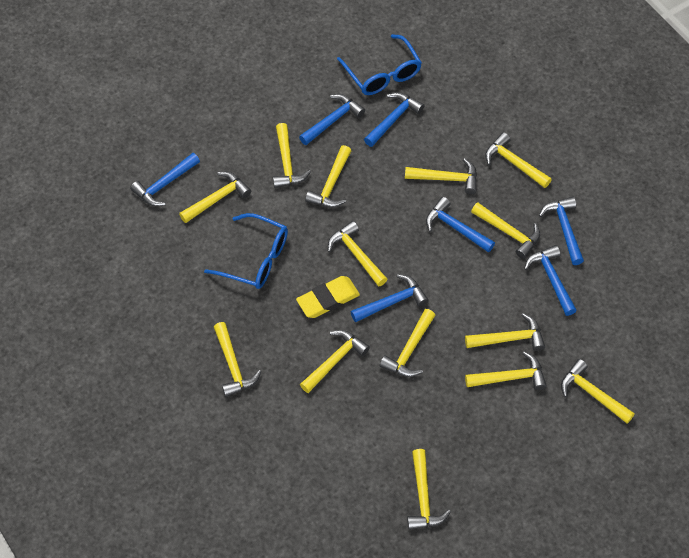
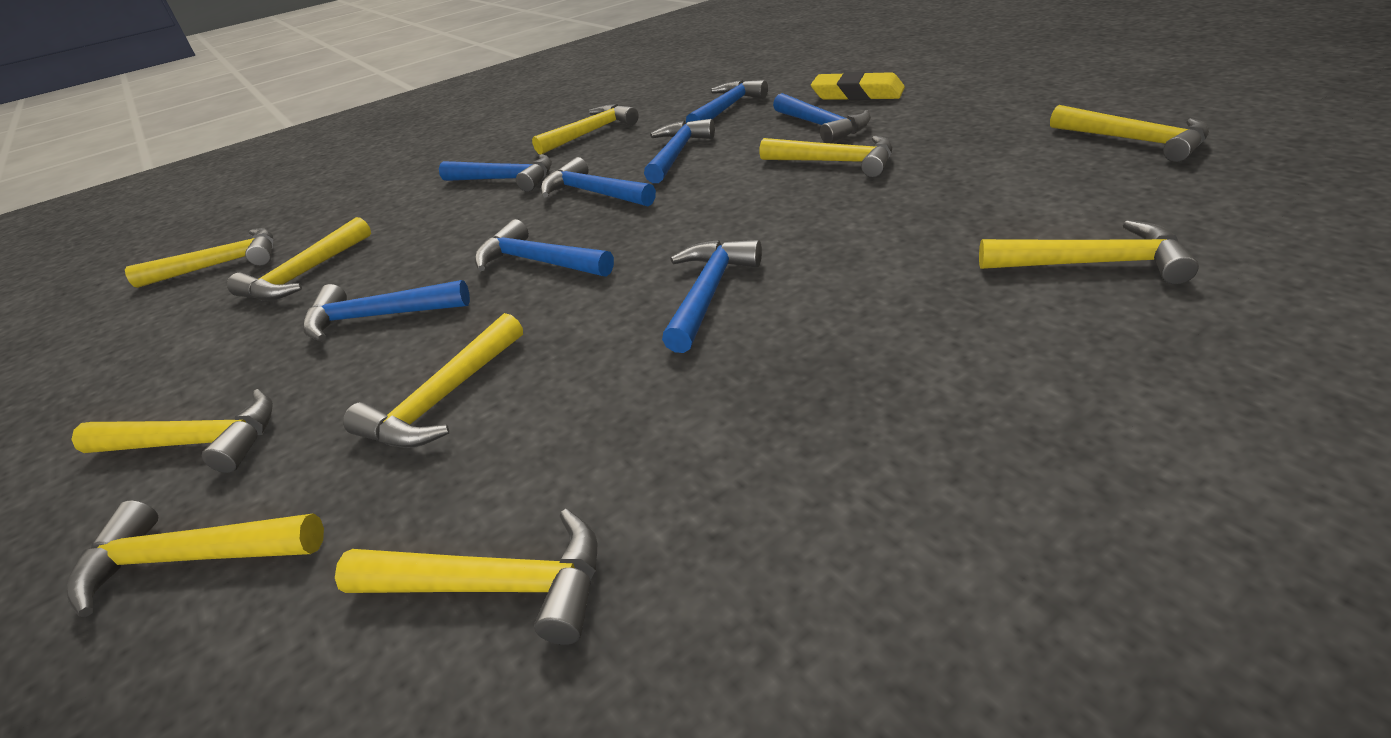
blue glasses: [204,213,288,289] [337,34,422,95] = 2 -> none = 0
blue hammer: [130,153,200,206] [299,94,365,145] [351,274,429,322] [364,92,424,147] [426,197,495,253] [524,245,577,316] [539,197,584,265] = 7 -> [303,280,470,342] [439,154,552,192] [475,219,614,277] [541,157,656,206] [644,119,715,183] [662,240,762,353] [686,80,768,124] [773,93,871,143] = 8
yellow hammer: [179,172,251,223] [214,322,261,397] [273,123,311,188] [300,330,370,393] [305,145,351,208] [328,221,387,287] [380,309,435,377] [405,158,477,194] [407,449,451,530] [465,313,545,351] [465,351,547,390] [471,202,540,259] [485,132,552,188] [561,359,635,424] = 14 -> [67,501,324,617] [71,389,273,473] [125,228,273,288] [227,217,371,301] [335,509,597,645] [343,313,523,448] [532,104,638,155] [759,136,892,177] [979,220,1199,284] [1050,105,1209,162] = 10

